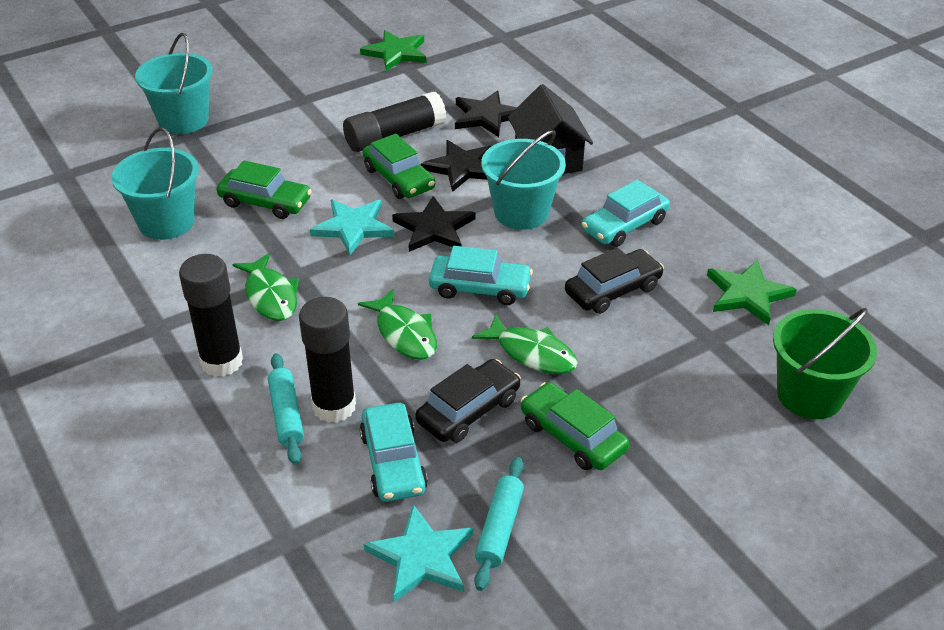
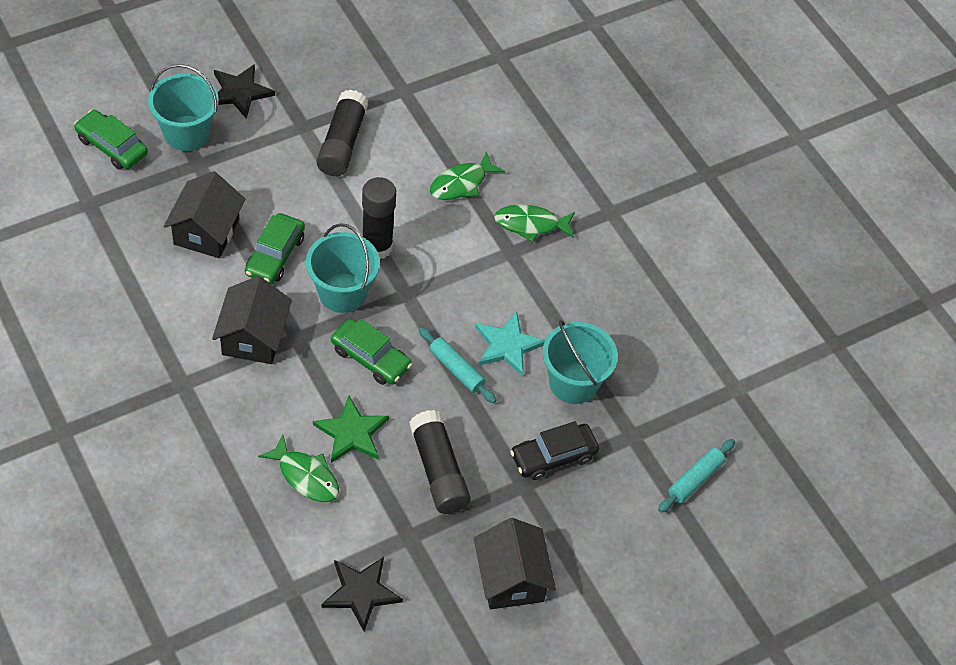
black car: [415,359,521,443] [565,248,664,314] = 2 -> [510,421,599,480] = 1
black house: [508,84,593,174] = 1 -> [163,171,246,258] [212,276,292,364] [474,518,556,609] = 3
black star: [392,196,475,252] [421,140,492,192] [455,91,517,137] = 3 -> [214,64,275,119] [321,557,403,632] = 2
green bucket: [773,308,877,419] = 1 -> none = 0
green star: [360,30,426,71] [707,260,797,325] = 2 -> [313,396,389,463] = 1
turquoise car: [360,403,428,502] [429,246,533,305] [582,180,670,247] = 3 -> none = 0
turquoise star: [310,199,394,255] [364,504,474,602] = 2 -> [475,312,545,376] = 1

